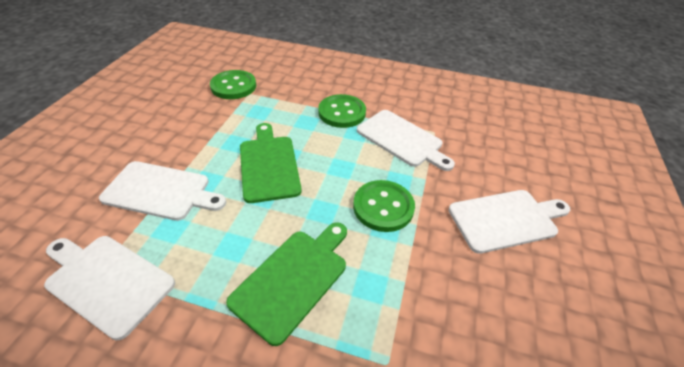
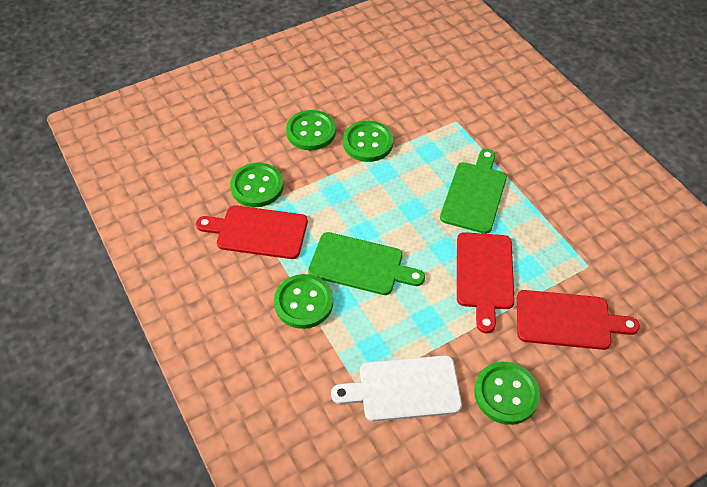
green button: [210,70,256,99] [318,94,366,128] [353,180,415,232] = 3 -> [230,163,284,207] [274,274,333,329] [286,110,336,150] [343,121,393,162] [474,362,540,425] = 5
red cutting board: none = 0 -> [196,205,308,259] [457,232,515,333] [517,290,640,350] = 3
white cutting board: [44,236,175,340] [99,161,226,221] [357,110,455,171] [449,190,570,254] = 4 -> [331,355,462,421] = 1

